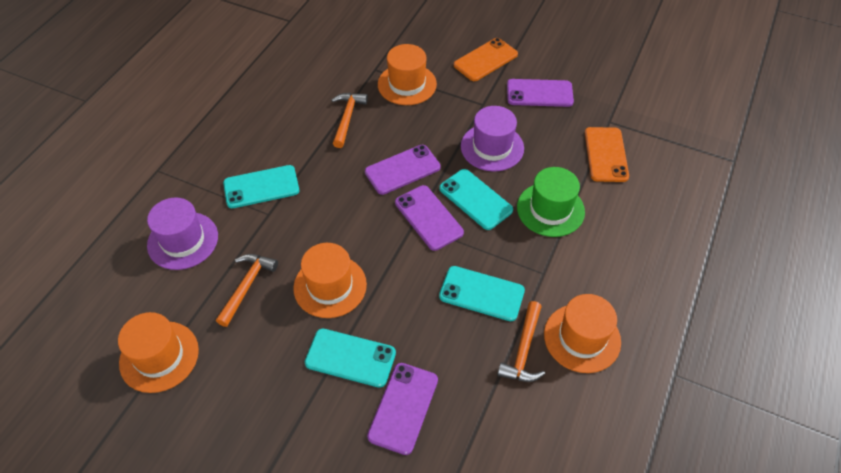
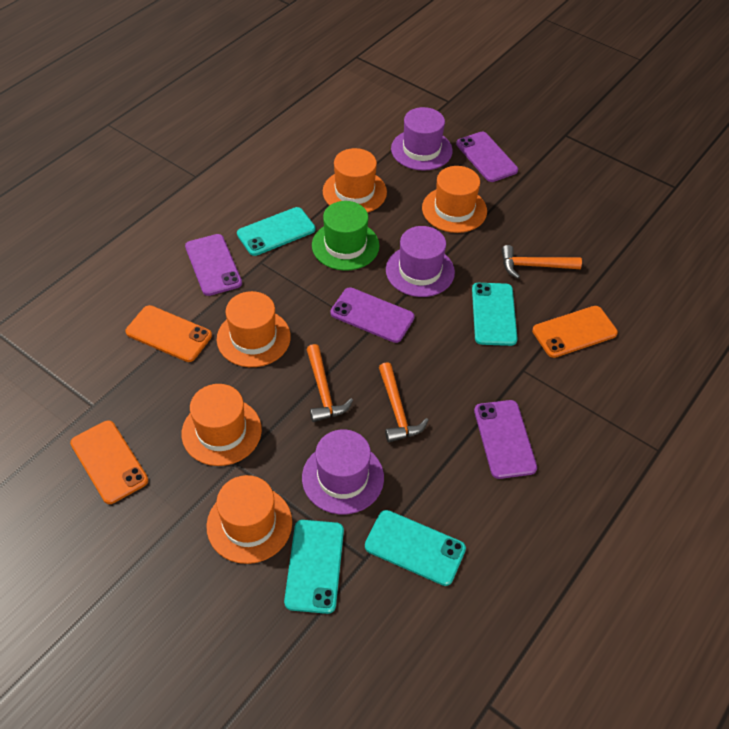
orange hat: [118,312,199,393] [293,243,367,318] [378,44,437,105] [544,294,621,373] = 4 -> [181,384,262,466] [206,475,292,564] [217,291,291,367] [323,148,387,213] [422,166,487,233] = 5
orange phone: [454,38,518,81] [585,127,629,182] = 2 -> [70,420,148,504] [125,305,212,362] [532,306,618,358] = 3
purple hat: [147,198,218,270] [461,106,524,171] = 2 -> [302,429,384,514] [386,226,455,297] [391,107,453,171] = 3

